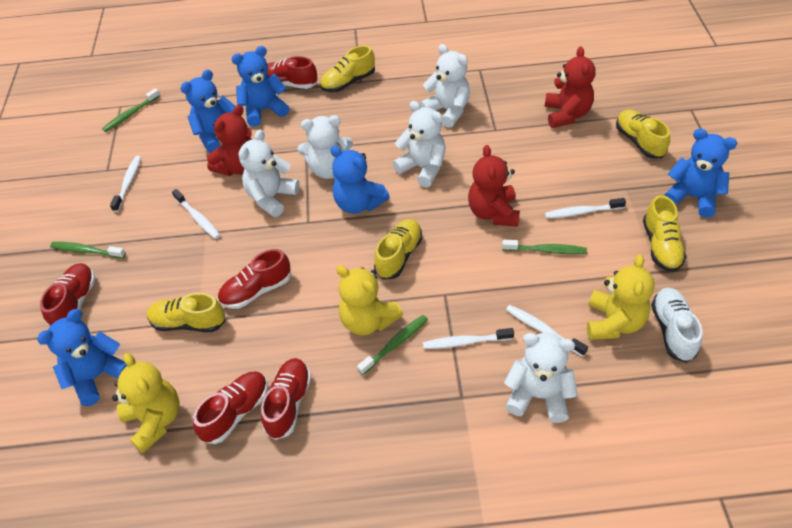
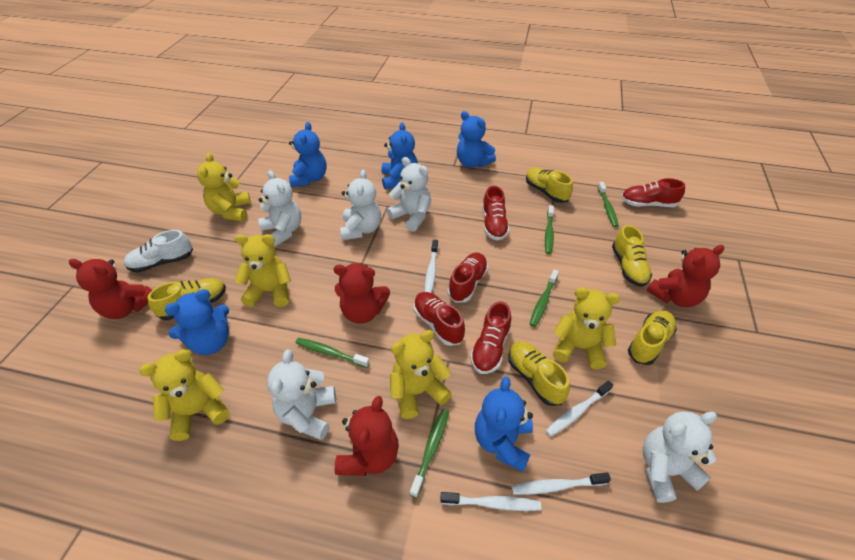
green toothbrush: [50,242,126,258] [102,88,160,132] [357,315,428,375] [502,240,587,254] = 4 -> [295,338,370,368] [410,409,449,498] [530,269,559,327] [545,205,554,254] [598,182,619,227] = 5
red teddy bear: [207,105,252,176] [468,145,520,227] [545,47,596,128] = 3 -> [69,259,152,319] [334,263,390,324] [335,396,399,476] [647,245,724,307] = 4
white toothbrush: [110,156,141,212] [172,189,220,239] [423,328,514,349] [506,305,588,356] [545,198,626,219] = 5 -> [425,240,438,293] [440,492,541,511] [511,472,611,495] [545,381,613,437] = 4
yellow teddy bear: [112,353,180,453] [336,265,403,335] [587,254,655,340] = 3 -> [139,349,230,441] [197,153,251,222] [235,234,291,307] [390,330,452,419] [553,287,620,369] = 5

